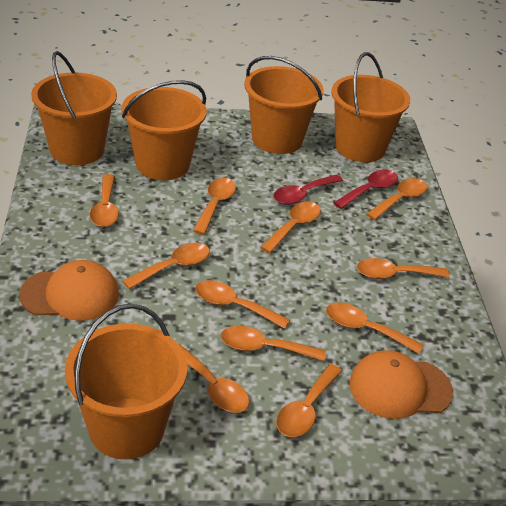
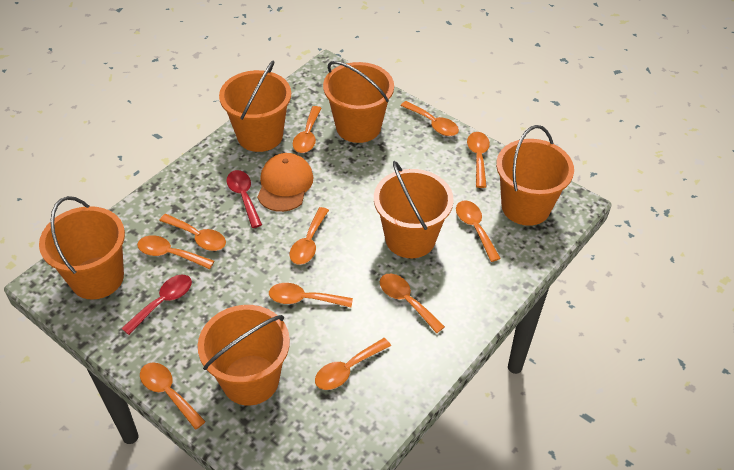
orange bucket: [31,51,117,165] [65,304,187,459] [122,80,207,180] [244,56,324,154] [331,52,410,162] = 5 -> [39,196,125,300] [198,305,290,406] [219,61,291,152] [323,61,394,143] [374,161,454,258] [496,125,574,226] = 6
orange cap: [19,260,119,321] [349,350,453,419] = 2 -> [257,153,313,212] = 1

